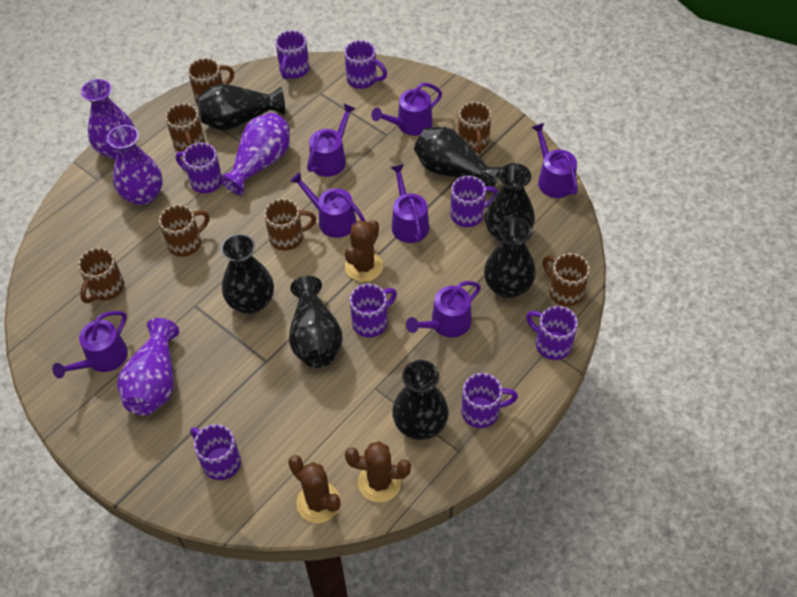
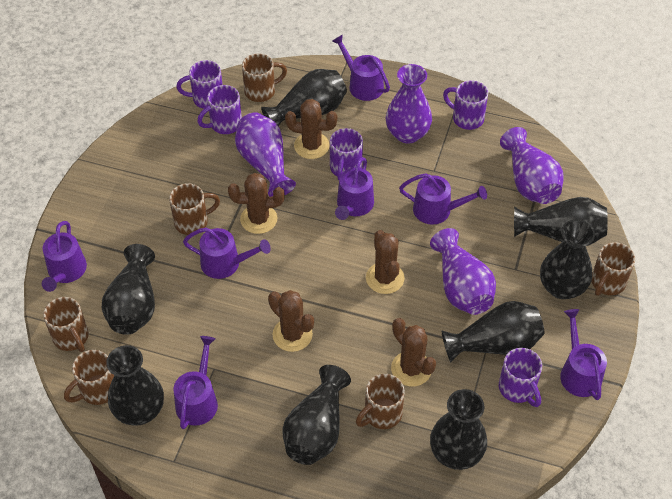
black vase: [197,84,285,130] [221,234,274,314] [289,276,342,368] [392,360,449,440] [414,127,502,193] [484,217,536,298] [485,163,535,242] = 7 -> [102,244,155,335] [106,345,164,426] [261,69,347,126] [282,365,351,465] [430,389,487,470] [442,301,544,362] [514,197,608,246] [540,220,595,299] = 8
brown cactus: [288,455,341,523] [345,219,383,282] [345,441,411,502] = 3 -> [228,173,285,234] [268,290,314,352] [285,99,337,159] [366,230,405,294] [391,318,436,386] = 5
brown mug: [78,248,124,303] [159,205,210,257] [165,103,205,152] [188,58,234,103] [264,199,316,251] [458,102,492,154] [542,253,590,306] = 7 -> [43,297,89,352] [64,350,114,405] [169,183,220,235] [242,53,287,102] [356,374,405,429] [591,242,635,296] = 6
purple mug: [176,143,222,193] [190,424,241,480] [276,30,309,79] [344,40,387,89] [350,284,397,337] [450,176,498,227] [461,373,518,428] [526,306,578,360] = 8 -> [176,60,223,109] [197,85,242,134] [330,128,363,180] [443,80,488,130] [499,348,542,407] = 5

